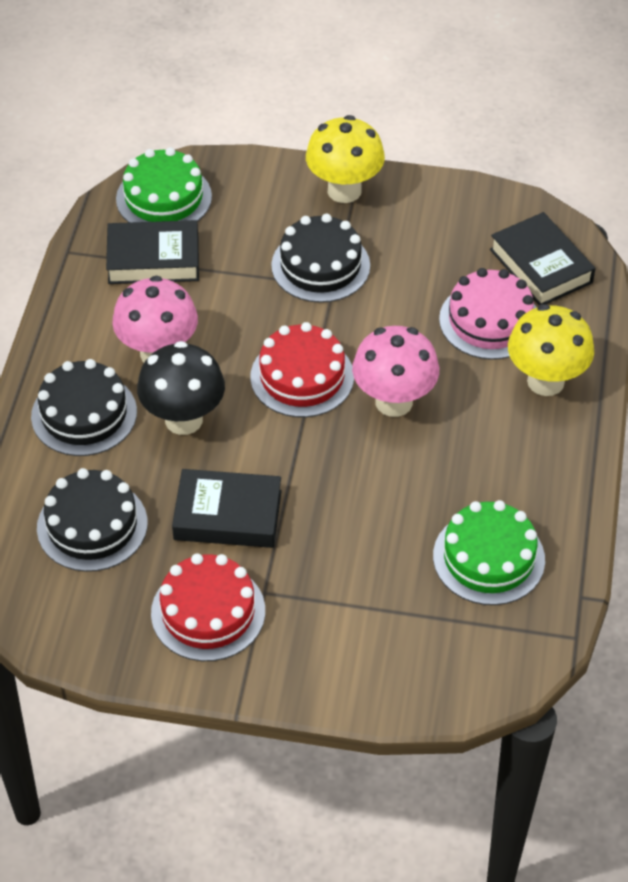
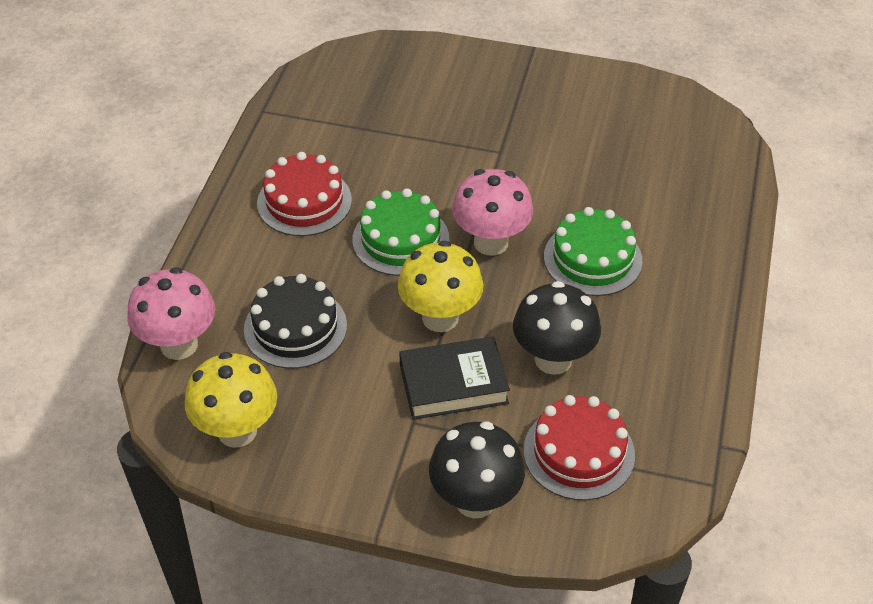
black book: [106,220,199,284] [172,469,282,548] [490,212,596,305] = 3 -> [399,337,510,420] = 1
black cake: [31,359,137,456] [37,468,148,572] [271,214,370,303] = 3 -> [244,274,347,369] = 1
black mushroom: [137,341,225,435] = 1 -> [429,421,525,519] [513,281,601,375] = 2
pink cake: [439,268,537,360] = 1 -> none = 0

